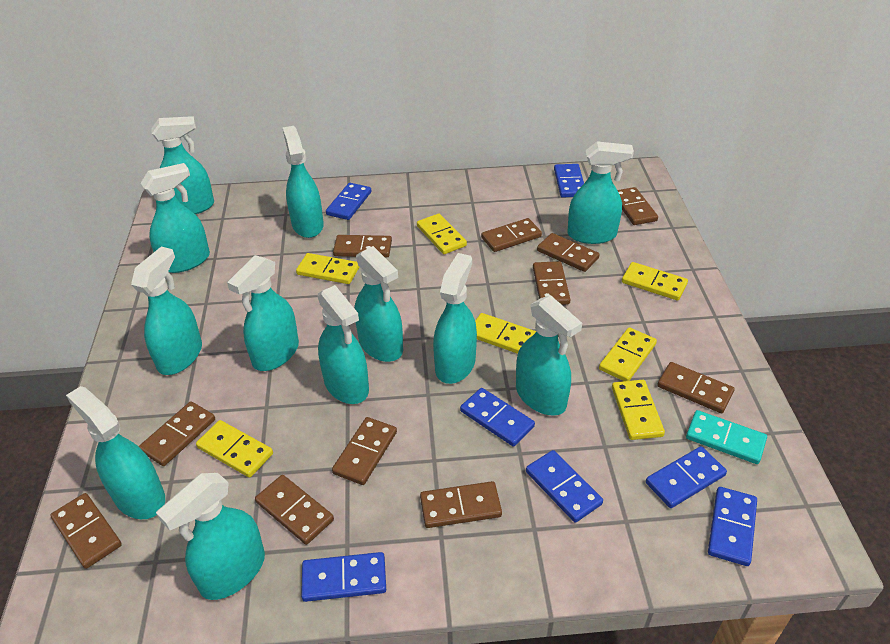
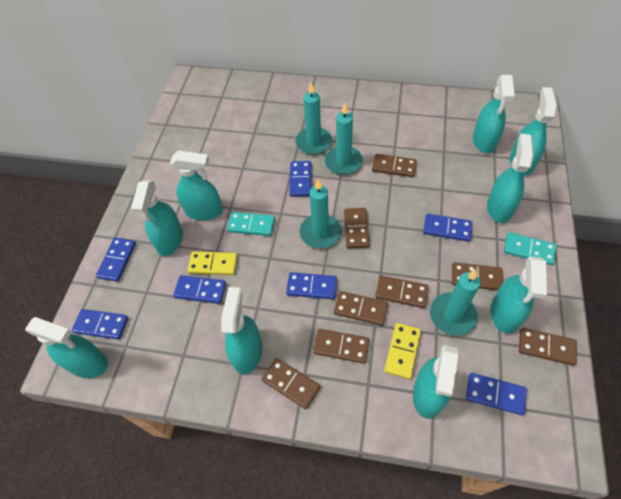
brown domino: [50,493,122,569] [139,401,215,466] [255,475,334,545] [332,417,397,485] [333,235,392,257] [420,481,502,528] [481,218,542,252] [533,261,571,305] [537,233,600,272] [617,187,658,225] [657,362,735,413] = 11 -> [261,358,320,409] [313,329,369,364] [334,291,388,326] [344,208,370,248] [372,154,417,178] [375,275,428,308] [452,262,503,291] [519,328,577,366] = 8
turquoise candle: none = 0 -> [295,83,332,155] [299,179,341,249] [325,103,363,175] [430,269,480,336] = 4
turquoise domino: [686,410,767,464] = 1 -> [227,212,275,236] [504,232,557,265] = 2
turquoise spray bottle: [66,386,165,519] [131,247,202,375] [141,163,210,273] [151,116,214,214] [156,473,265,600] [227,255,299,371] [282,126,324,238] [317,285,369,404] [355,246,403,362] [433,253,477,384] [516,295,582,416] [567,141,634,244] = 12 -> [25,317,108,378] [131,180,183,256] [170,151,223,220] [221,287,262,374] [413,345,458,419] [473,75,515,153] [487,134,534,223] [491,256,547,334] [510,87,557,175] = 9
yellow domino: [196,420,273,478] [296,253,359,284] [417,214,467,254] [475,313,536,354] [599,327,657,381] [612,380,665,440] [622,262,688,301] = 7 -> [187,252,238,275] [384,323,421,379] = 2

